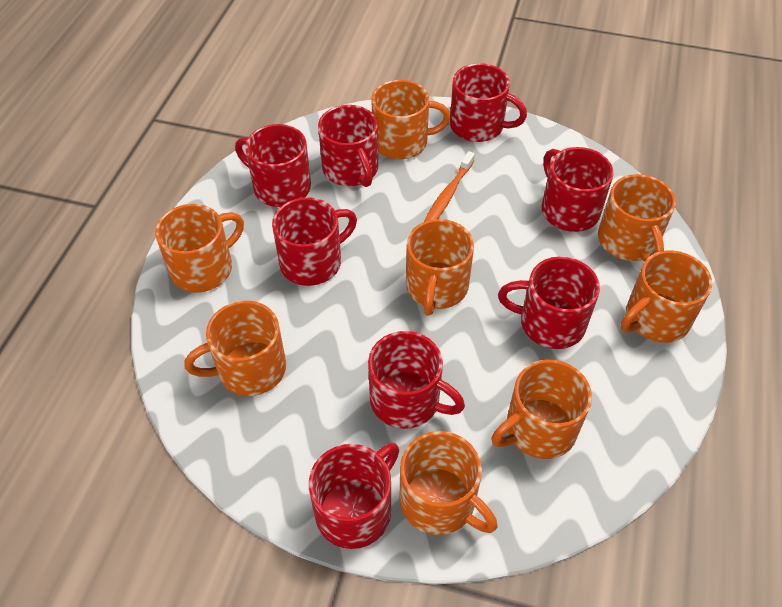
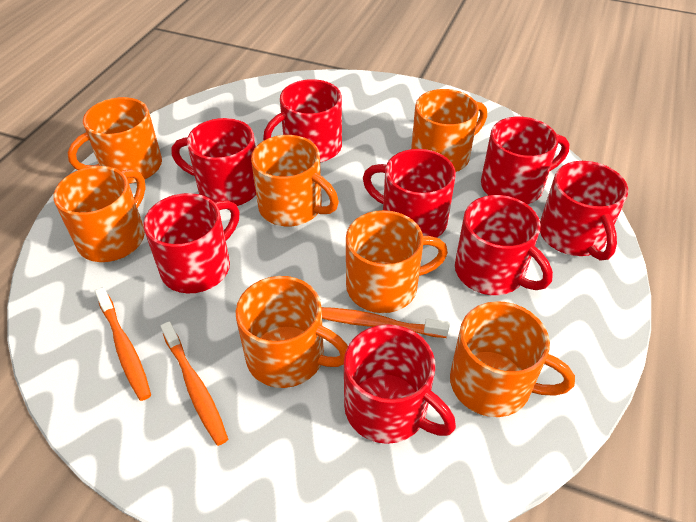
orange mug: [155,204,244,293] [184,301,286,396] [372,80,451,159] [400,431,497,535] [406,219,474,316] [491,360,592,459] [598,174,676,262] [621,250,712,343] = 8 -> [53,166,146,262] [68,97,162,184] [235,276,348,388] [251,135,339,226] [346,210,448,313] [411,89,487,172] [450,301,575,417] = 7
orange toothbrush: [424,151,475,222] = 1 -> [95,287,151,401] [161,321,228,446] [322,307,450,338] = 3

